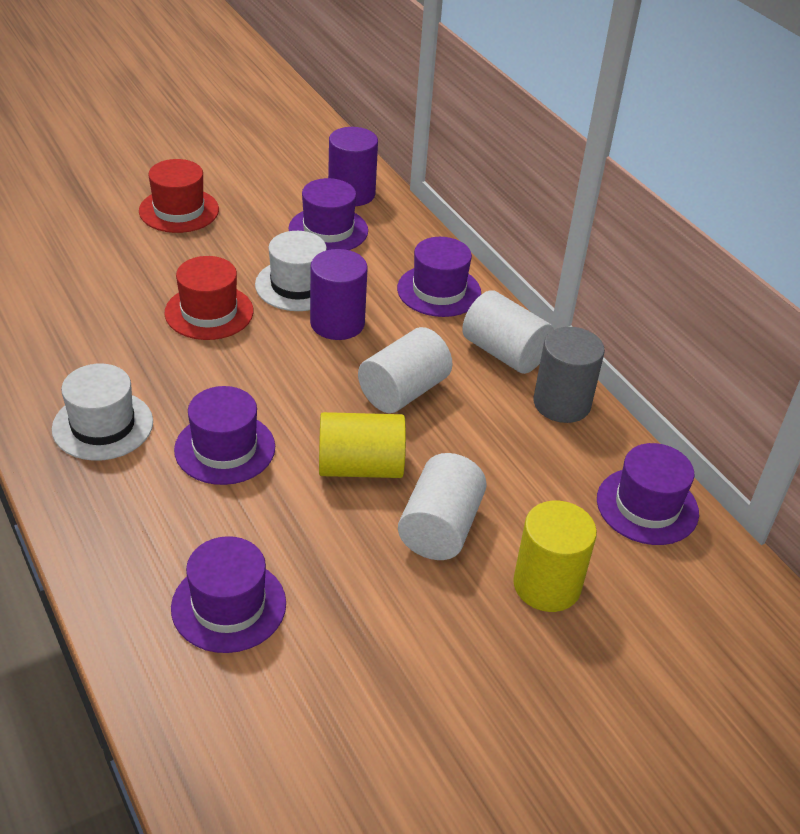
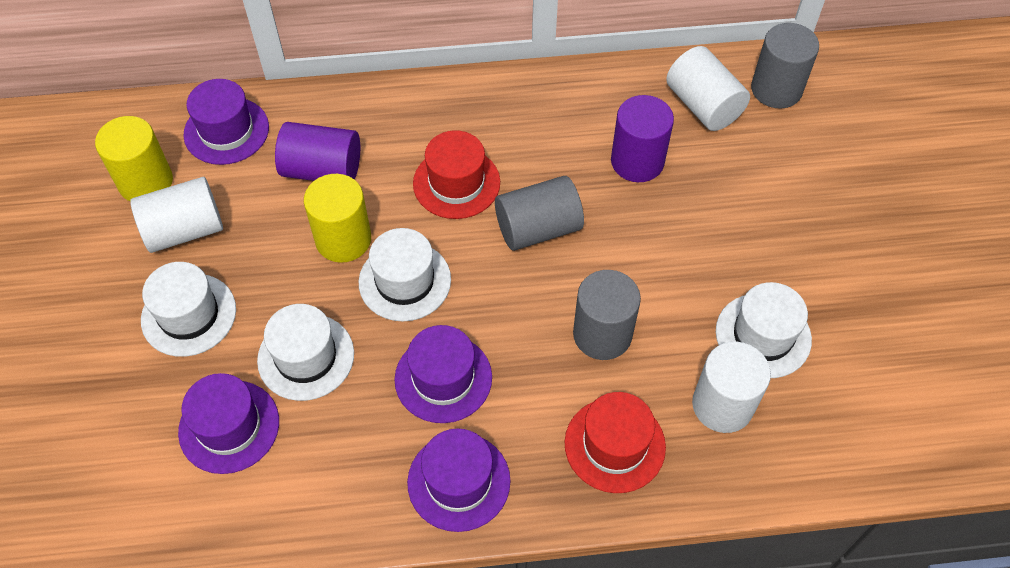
grey cylinder: [533,327,605,423] = 1 -> [495,176,584,251] [573,270,641,360] [751,23,819,109] = 3
purple hat: [171,536,286,653] [174,386,275,485] [288,178,368,250] [397,237,481,317] [597,443,699,545] = 5 -> [178,373,279,474] [183,79,269,165] [394,325,492,423] [407,428,511,532] = 4
white hat: [52,364,153,461] [255,231,327,311] = 2 -> [141,262,236,357] [257,304,354,401] [359,228,451,321] [716,282,812,378] = 4

